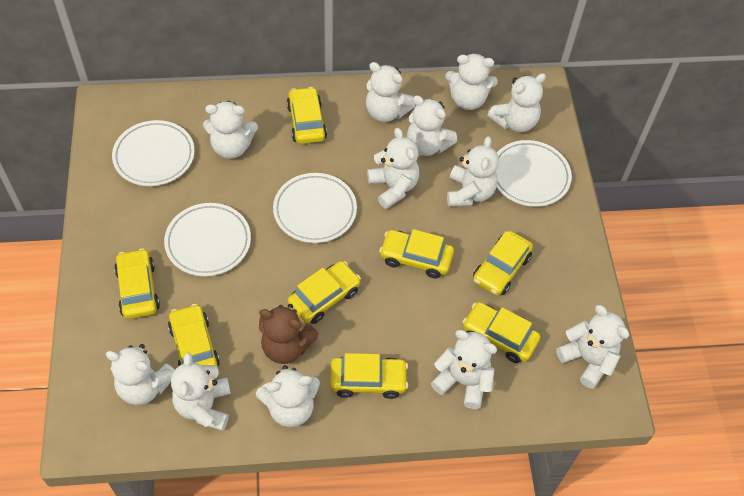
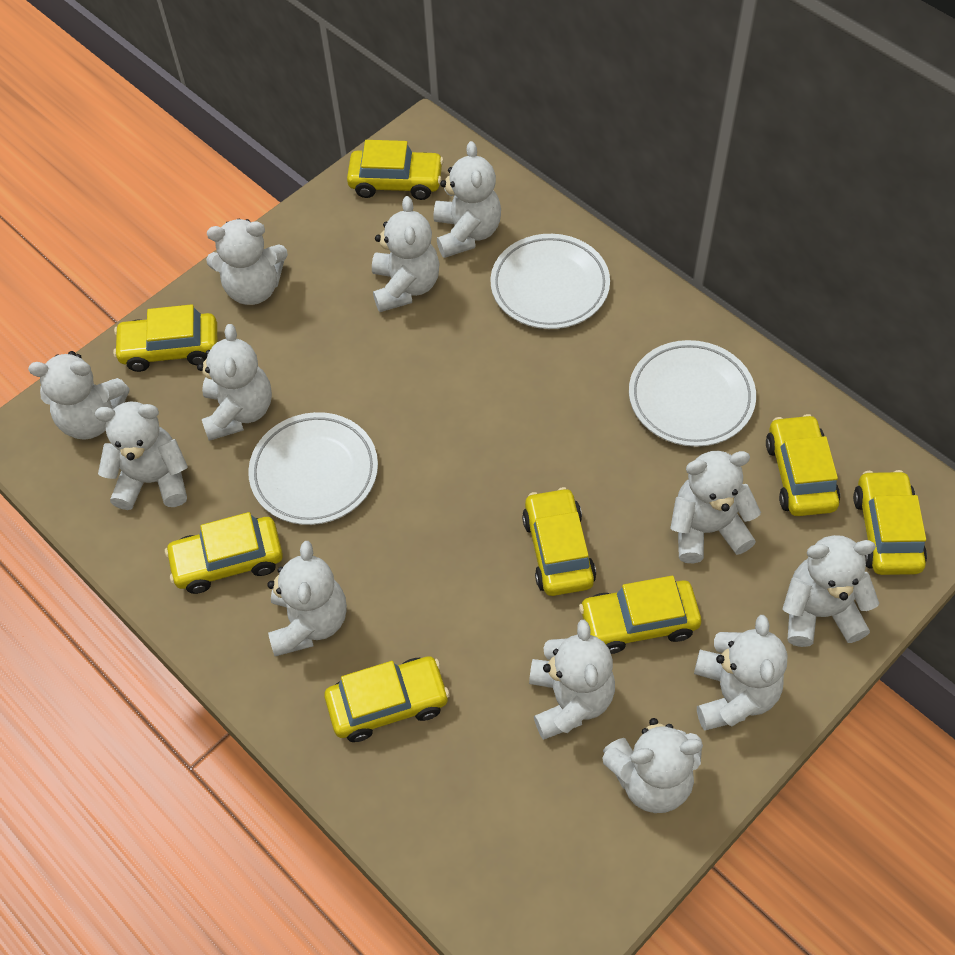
brown teddy bear: [259,304,319,364] = 1 -> none = 0
white plate: [112,120,195,186] [164,203,251,276] [273,173,357,243] [496,140,572,207] = 4 -> [248,412,378,525] [491,234,610,329] [629,340,756,447] = 3

